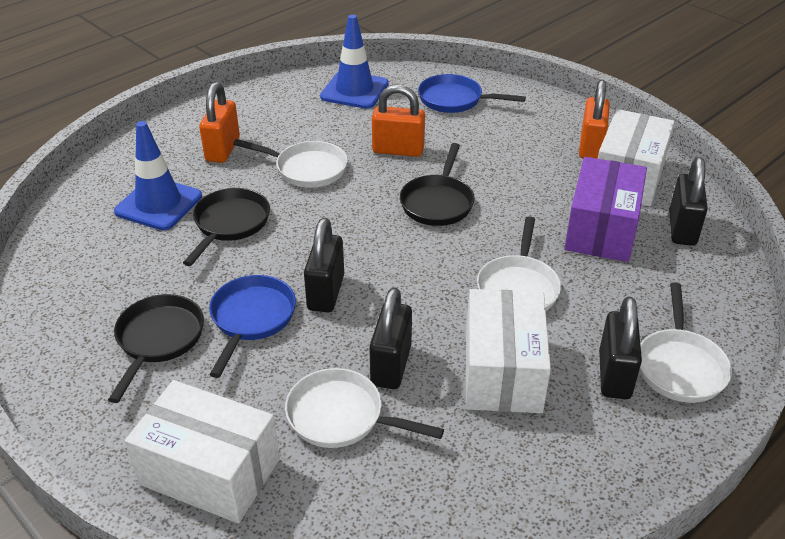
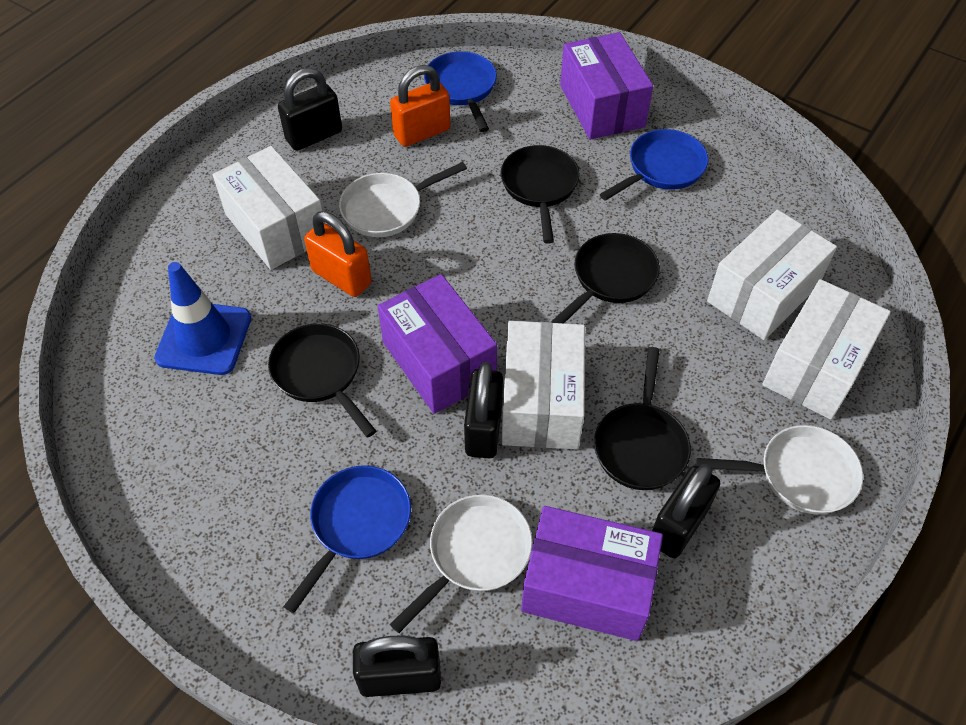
black pan: [108,294,204,403] [183,188,270,266] [400,143,475,226] = 3 -> [268,323,376,438] [501,145,580,244] [551,233,660,323] [594,347,691,490] = 4
blue pan: [209,275,296,378] [418,74,526,113] = 2 -> [283,465,411,613] [424,51,497,132] [600,129,708,201] = 3
blue traffic cone: [114,121,202,230] [320,15,389,109] = 2 -> [155,262,251,375] = 1
orange padlock: [199,82,240,163] [372,84,425,157] [579,80,610,159] = 3 -> [304,211,372,297] [390,65,451,147] = 2
purple box: [564,157,647,262] = 1 -> [378,274,497,414] [521,506,663,641] [560,32,653,140] = 3
white box: [125,380,280,523] [466,289,551,413] [598,109,675,206] = 3 -> [213,146,325,270] [502,321,585,450] [707,210,837,340] [762,279,891,420] = 4
white pan: [233,139,348,188] [285,368,444,448] [477,216,561,311] [640,283,732,403] = 4 -> [339,162,467,237] [390,494,533,633] [697,425,863,515] = 3

